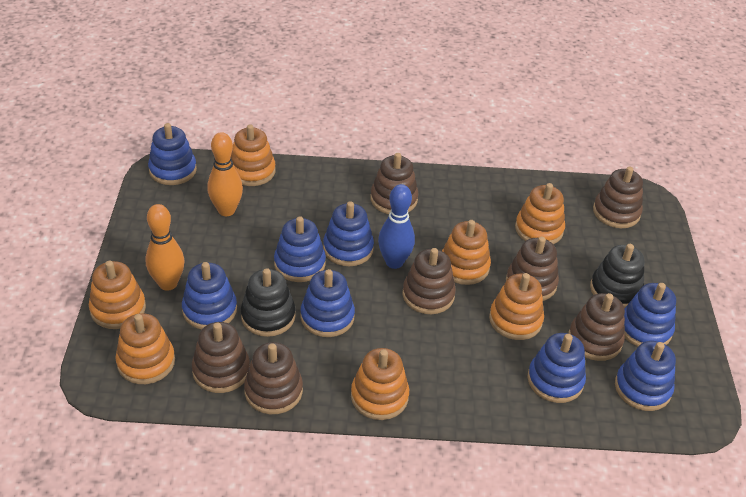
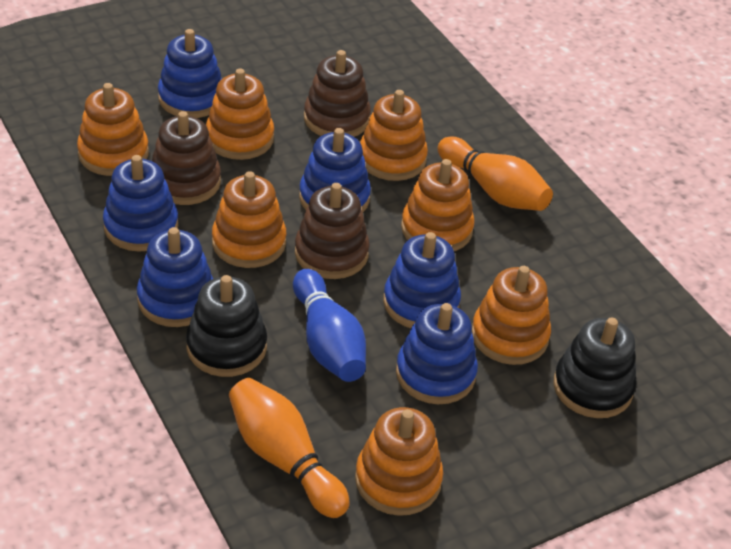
blue stacking toy: [148,123,197,185] [182,262,237,329] [274,216,326,282] [300,269,355,337] [323,201,374,266] [527,333,586,403] [615,341,676,411] [624,283,676,347] = 8 -> [103,155,178,252] [137,227,213,327] [158,29,222,118] [299,128,371,212] [383,232,461,328] [396,303,478,404] = 6
brown stacking toy: [192,322,250,393] [244,342,303,414] [370,153,418,214] [402,248,456,314] [506,236,559,301] [568,293,625,361] [593,166,643,228] = 7 -> [152,111,221,205] [295,183,370,279] [304,50,371,137] = 3

